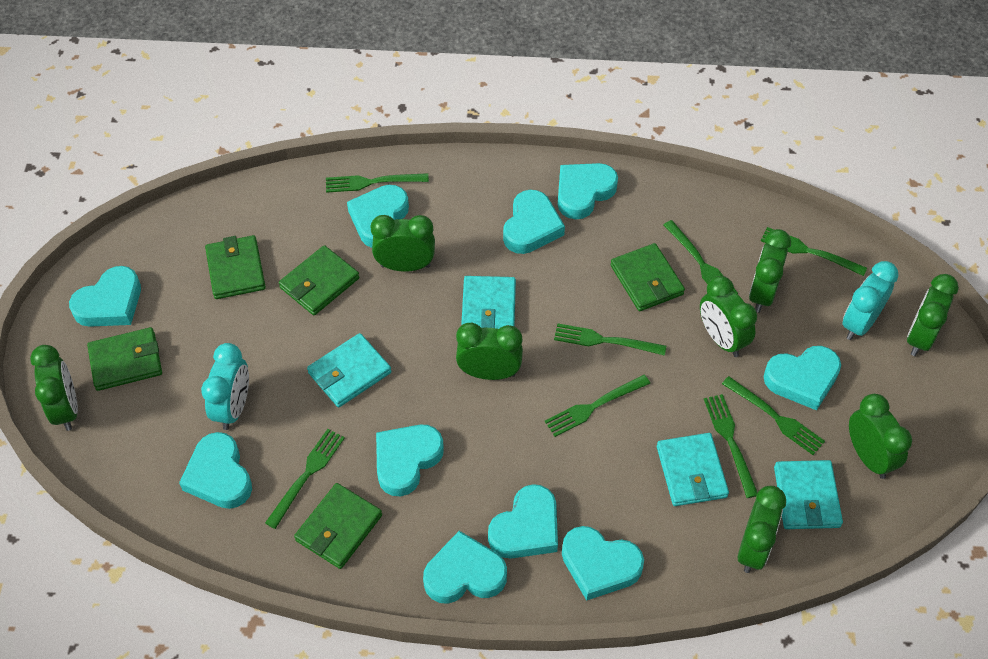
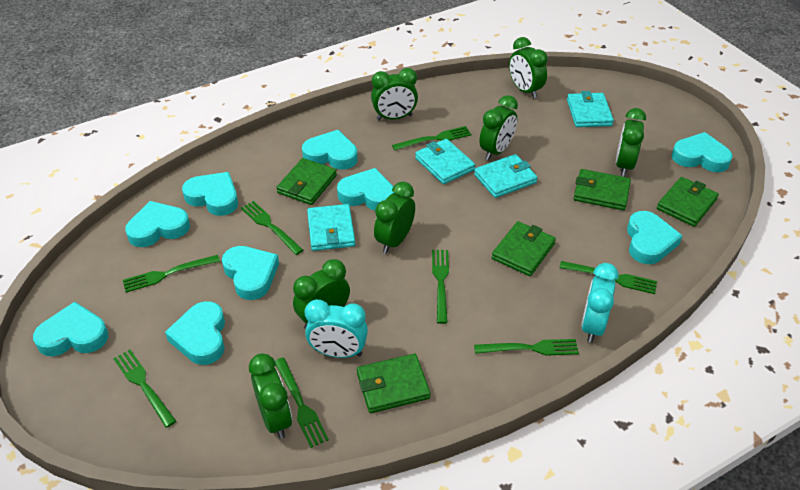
green clock: [30,345,78,431] [370,215,435,272] [456,322,523,380] [700,276,757,357] [738,486,786,573] [749,229,791,313] [849,394,912,479] [907,274,959,356] = 8 -> [249,353,292,439] [293,259,350,329] [371,68,418,120] [374,181,415,254] [479,95,518,160] [509,37,548,99] [616,108,646,177] = 7
turquoise heart: [69,266,141,327] [179,432,252,509] [347,185,409,248] [376,424,444,496] [423,531,507,604] [488,484,558,559] [503,190,565,254] [558,163,618,219] [562,526,644,601] [764,346,841,410] = 10 -> [33,302,108,356] [125,201,190,247] [165,301,225,365] [182,172,238,216] [222,246,279,300] [302,130,358,169] [337,168,394,211] [627,211,683,264] [672,132,733,172] = 9

